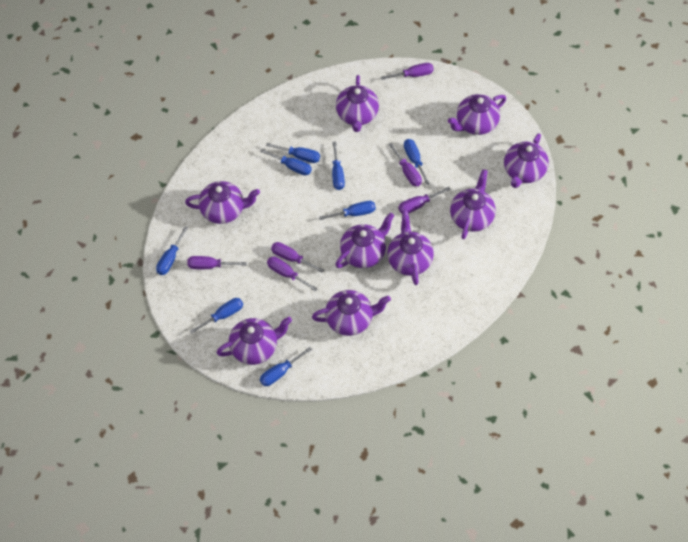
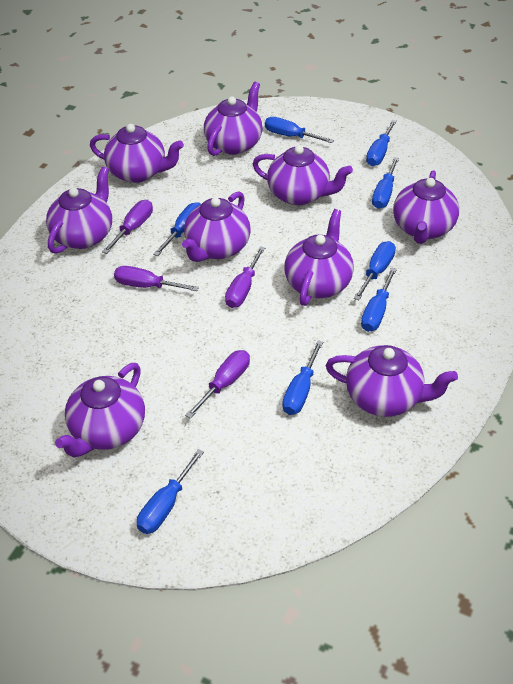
purple screwdriver: [187,256,247,269] [267,256,317,291] [271,242,324,273] [381,63,434,80] [388,143,422,186] [398,187,451,214] = 6 -> [102,200,153,254] [114,266,199,291] [185,350,250,419] [225,246,265,308] = 4

